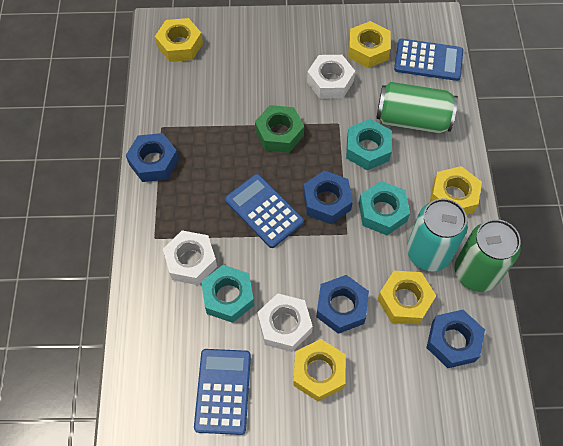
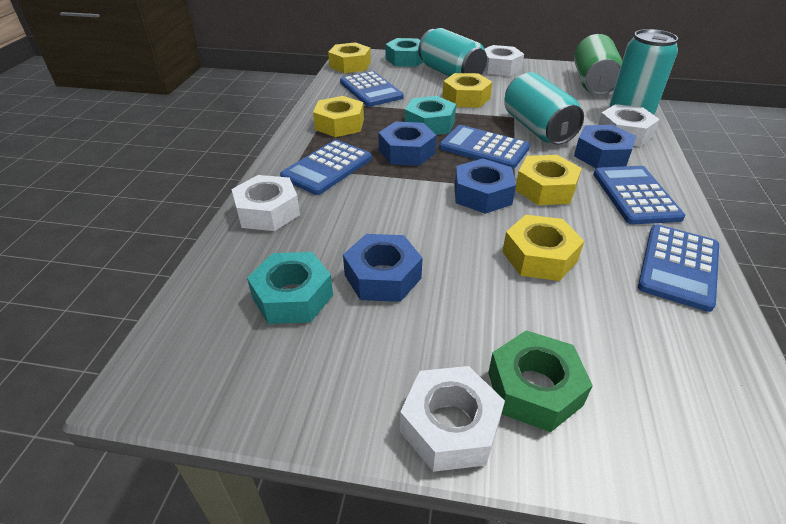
blue calculator: [194,349,251,435] [225,174,304,248] [394,39,463,81] = 3 -> [280,140,372,195] [340,71,404,107] [439,125,530,169] [593,166,685,224] [638,224,719,312] = 5
green can: [376,82,458,134] [455,219,521,292] = 2 -> [574,34,622,95] = 1
turquoise can: [407,198,468,272] = 1 -> [418,28,487,77] [504,72,584,145] [609,29,678,115] = 3
white nut: [163,230,217,285] [257,293,313,352] [307,55,355,99] = 3 -> [231,175,300,231] [400,366,505,472] [484,45,524,76] [598,104,660,147] = 4

